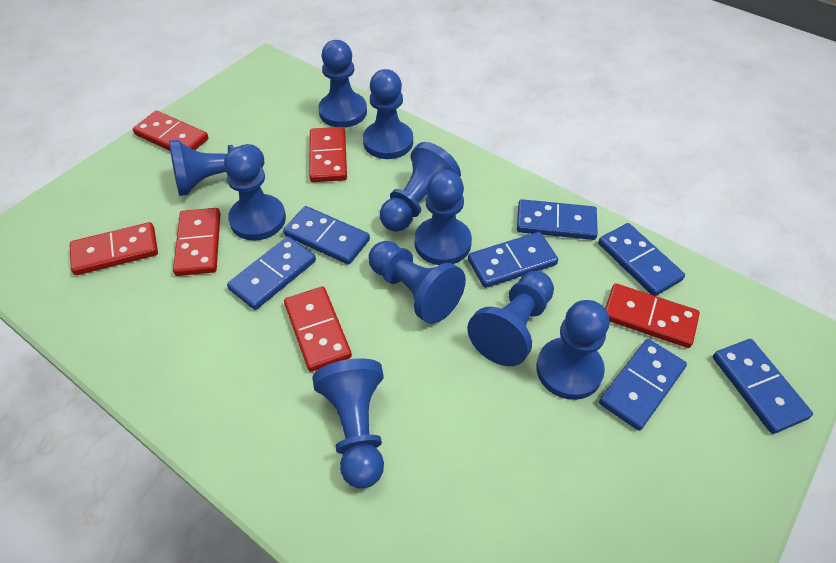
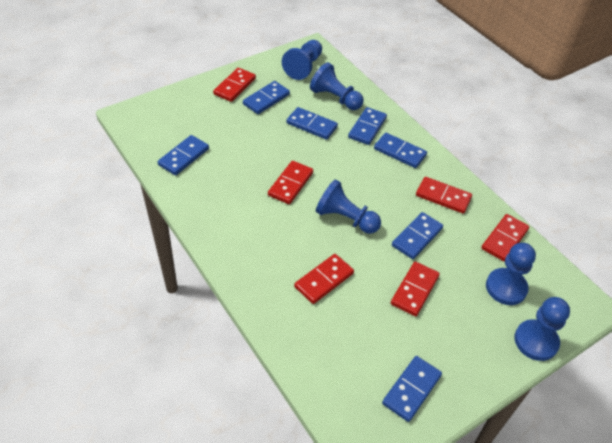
blue pawn: [169,140,264,196] [224,146,286,241] [312,359,384,489] [318,40,367,128] [363,69,413,159] [369,241,466,324] [380,142,461,232] [414,170,472,265] [467,271,554,366] [536,300,610,400] = 10 -> [282,40,322,80] [310,62,364,110] [316,179,381,234] [486,243,536,305] [515,297,570,361] = 5

